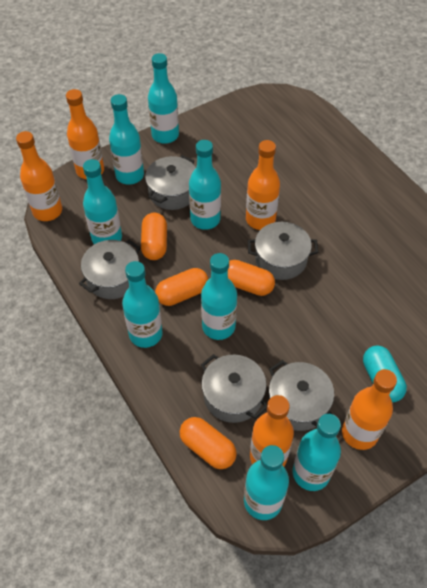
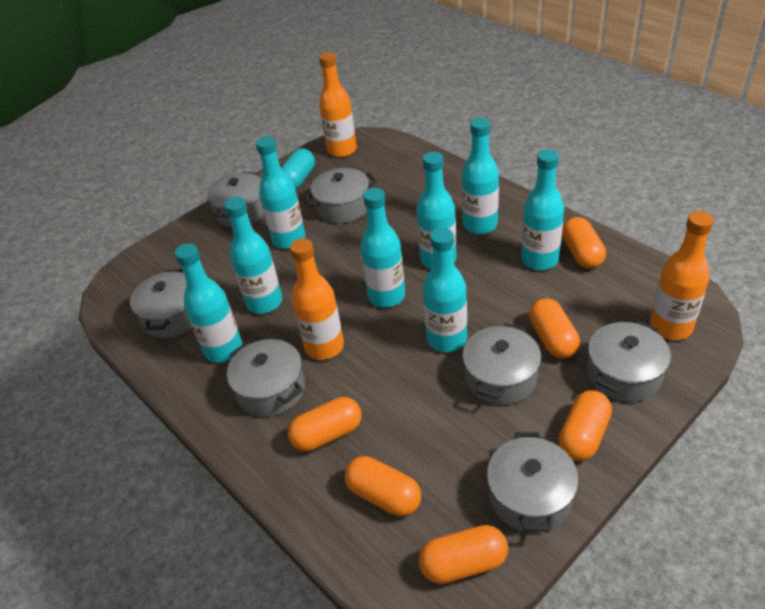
grey pot: [79,240,141,299] [145,155,196,210] [201,354,267,423] [248,222,319,280] [269,360,334,431] = 5 -> [130,269,192,338] [207,172,264,227] [227,339,305,417] [304,168,377,224] [462,323,541,405] [487,432,579,533] [587,321,671,402] = 7
orange bottle: [16,131,62,221] [66,89,104,179] [246,140,280,230] [250,395,294,466] [342,369,397,450] = 5 -> [290,238,344,360] [319,52,357,158] [650,211,714,340] = 3
orange capsule: [141,213,167,260] [155,268,209,306] [180,417,237,469] [228,260,275,296] = 4 -> [288,397,361,452] [345,456,421,516] [419,525,508,584] [529,298,580,358] [558,390,612,461] [562,217,606,269] = 6

